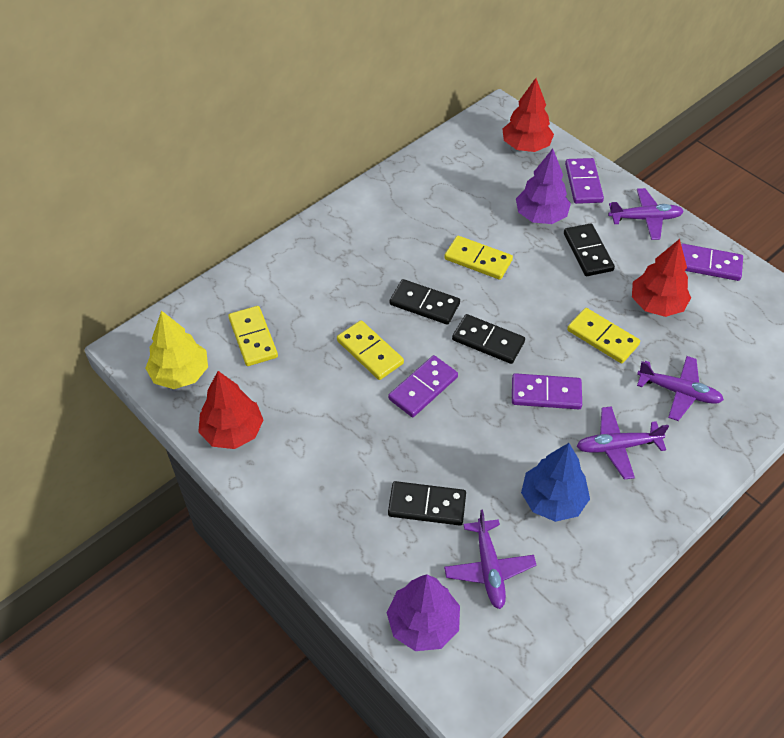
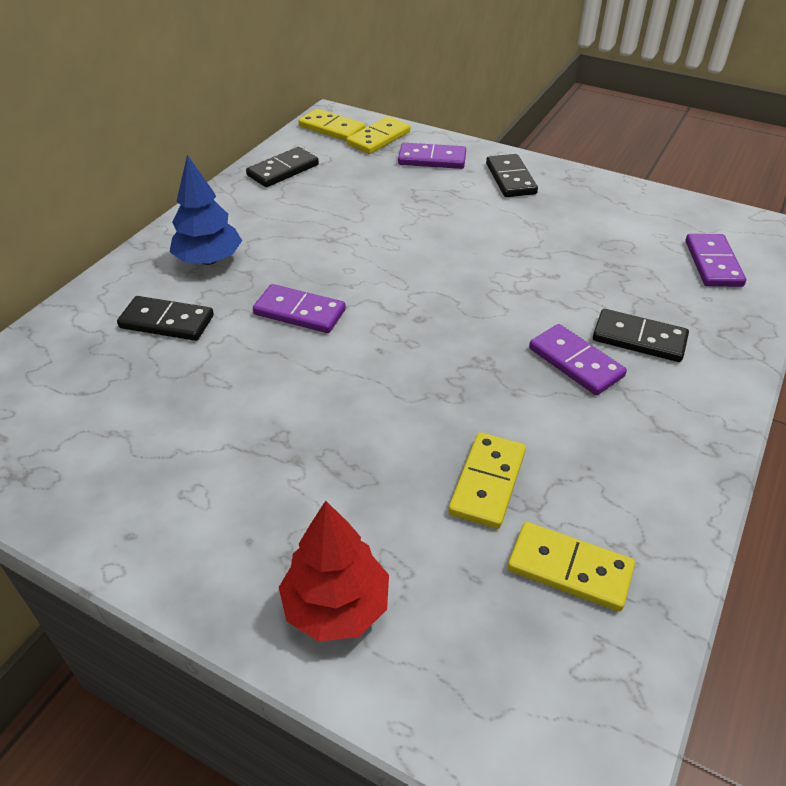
purple plane: [444,510,536,609] [577,406,669,480] [608,188,684,240] [637,356,724,421] = 4 -> none = 0
purple tree: [387,574,460,651] [516,149,571,224] = 2 -> none = 0
red tree: [198,371,263,449] [503,78,554,152] [632,239,691,317] = 3 -> [279,501,389,642] = 1
yellow tree: [145,310,208,389] = 1 -> none = 0

